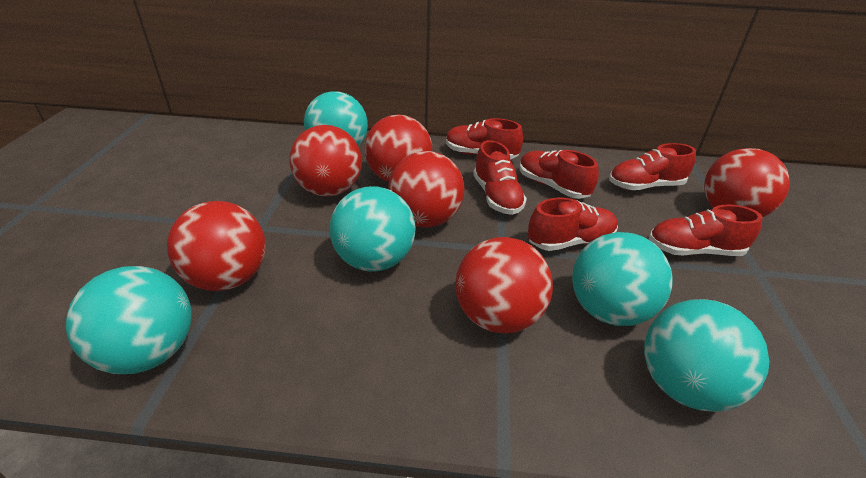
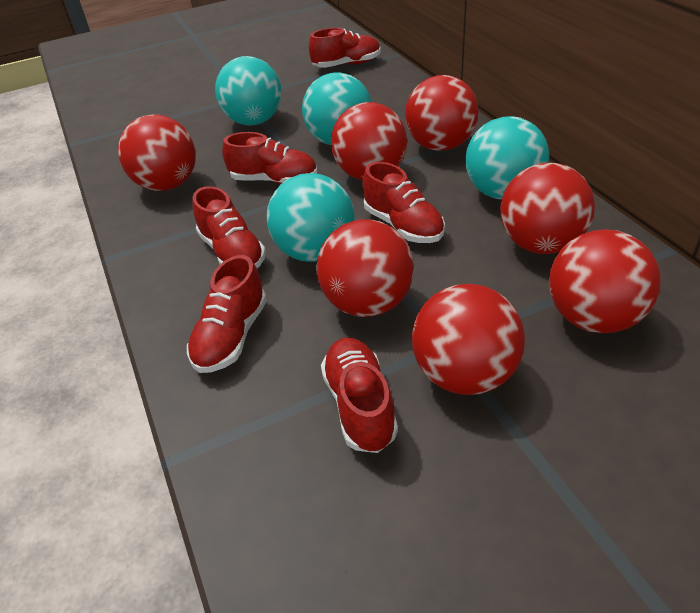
red ball: [167,201,266,291] [290,125,362,196] [365,115,432,182] [388,151,464,228] [455,237,553,334] [704,148,790,217] = 6 -> [118,114,196,191] [316,219,414,317] [331,102,407,180] [405,75,479,151] [412,284,525,395] [500,163,595,254] [549,229,661,333] = 7
turquoise ball: [66,266,192,374] [304,91,368,147] [330,186,416,271] [572,232,673,326] [644,299,770,412] = 5 -> [215,56,282,125] [267,173,355,262] [302,72,372,145] [465,116,549,200] = 4

